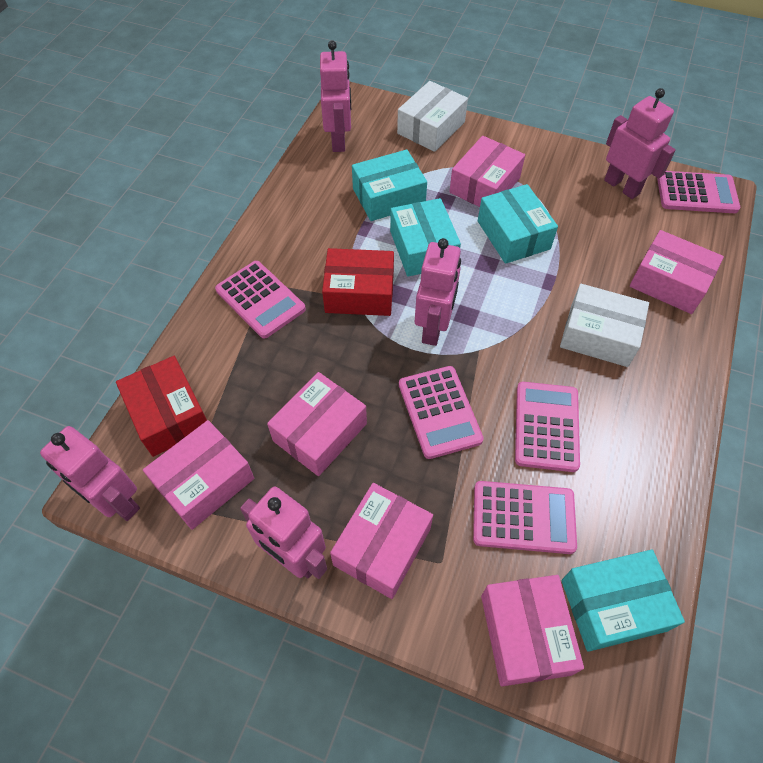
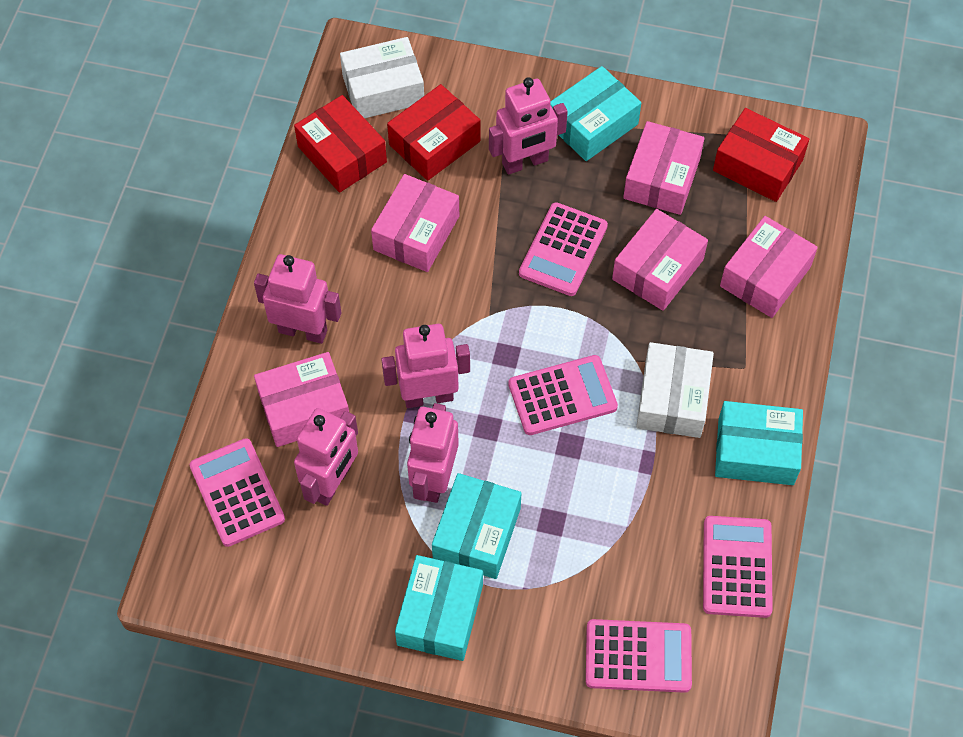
pink box: [143,420,254,530] [267,372,367,476] [330,483,433,599] [449,136,525,207] [481,575,584,686] [630,230,724,314] = 6 -> [254,352,349,447] [371,174,459,272] [612,209,708,311] [623,121,705,215] [720,216,818,318] = 5
red box: [116,356,207,457] [322,248,394,316] = 2 -> [294,95,387,193] [387,84,480,181] [713,108,809,202] = 3

